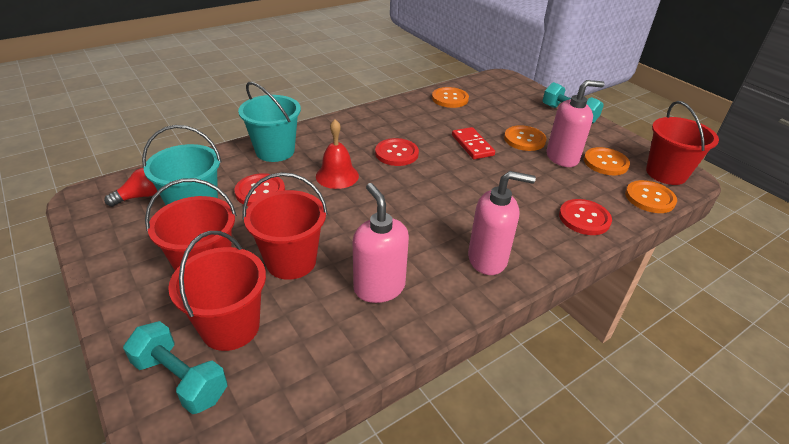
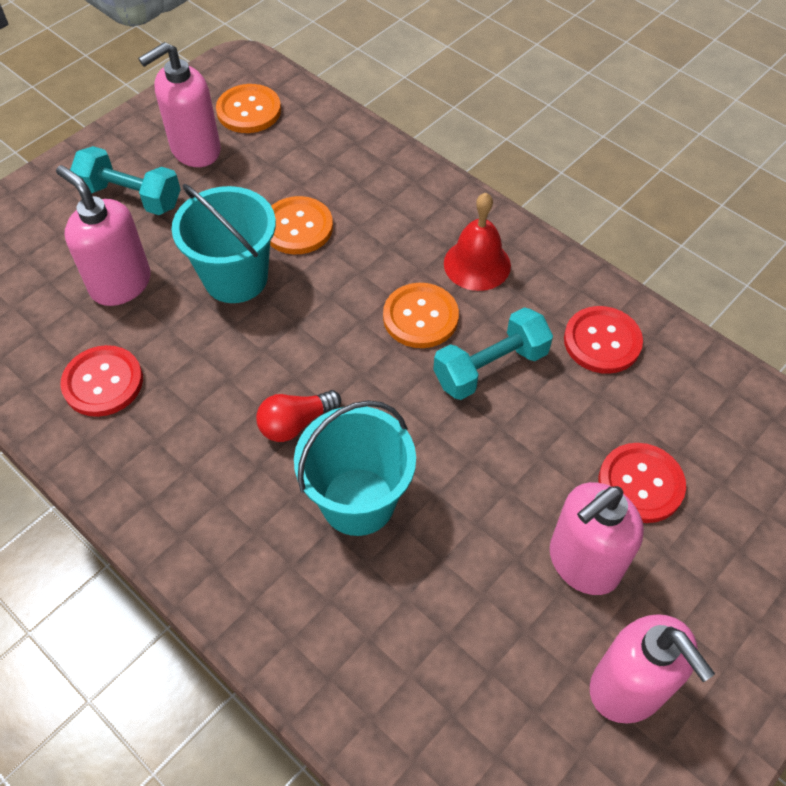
orange button: [432,87,469,108] [504,125,547,151] [584,147,630,175] [625,180,677,213] = 4 -> [216,84,281,133] [270,196,333,254] [383,283,459,348] = 3
pink soap dispenser: [353,183,409,303] [468,171,536,275] [547,80,605,167] = 3 -> [56,165,151,306] [138,42,221,167] [550,482,644,595] [590,614,715,723] = 4
red bucket: [145,178,237,271] [168,231,266,351] [243,172,328,280] [646,101,719,185] = 4 -> none = 0
red domino: [452,127,495,159] = 1 -> none = 0

